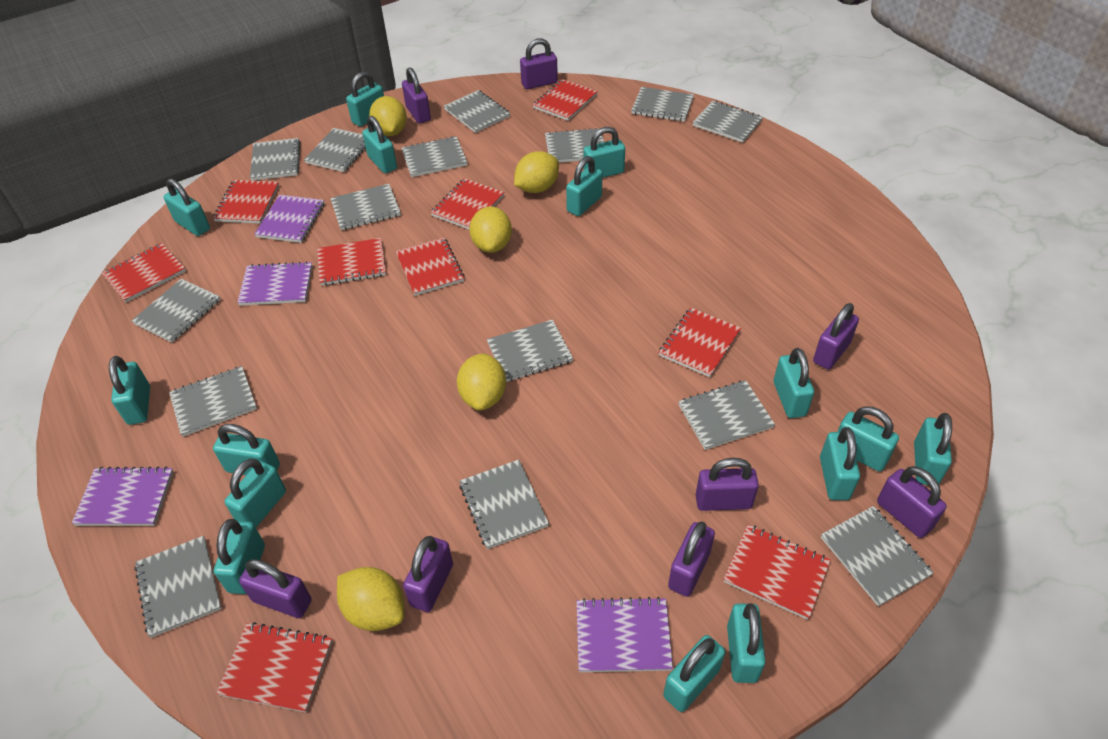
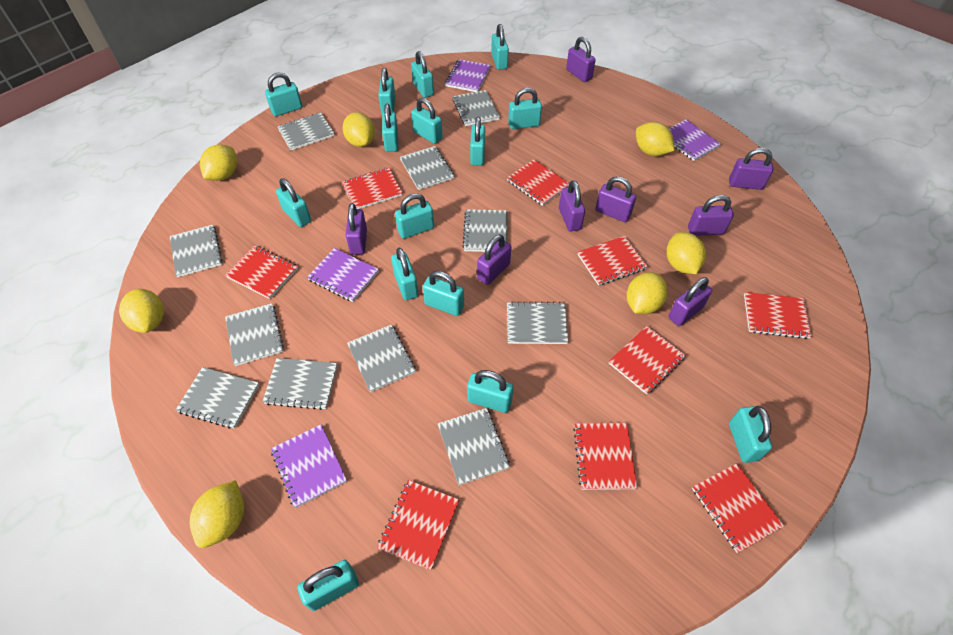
grey notebook: [131,279,220,343] [134,536,222,638] [169,366,257,437] [250,138,300,181] [304,128,366,172] [330,184,401,230] [401,136,468,177] [444,90,510,133] [459,460,549,549] [487,320,573,382] [545,128,604,163] [631,87,694,122] [678,380,775,450] [692,101,763,143] [821,506,934,606] = 15 -> [170,224,222,277] [176,367,259,429] [225,303,284,366] [263,358,338,410] [277,112,335,151] [347,324,416,392] [400,146,454,190] [438,408,510,485] [453,90,500,126] [462,209,508,252] [507,301,568,344] = 11
yellow lemon: [337,567,404,631] [369,96,407,136] [457,353,506,411] [469,206,512,253] [514,151,559,193] = 5 -> [119,289,164,333] [190,480,244,548] [200,144,237,181] [343,112,375,147] [627,272,668,314] [636,122,674,156] [667,232,706,274] = 7

